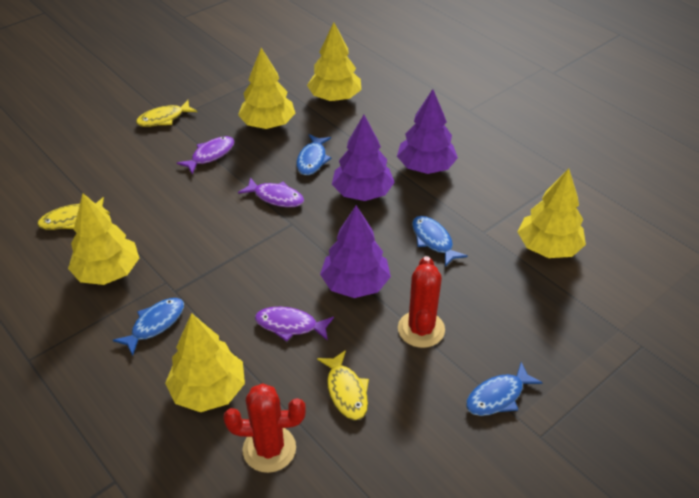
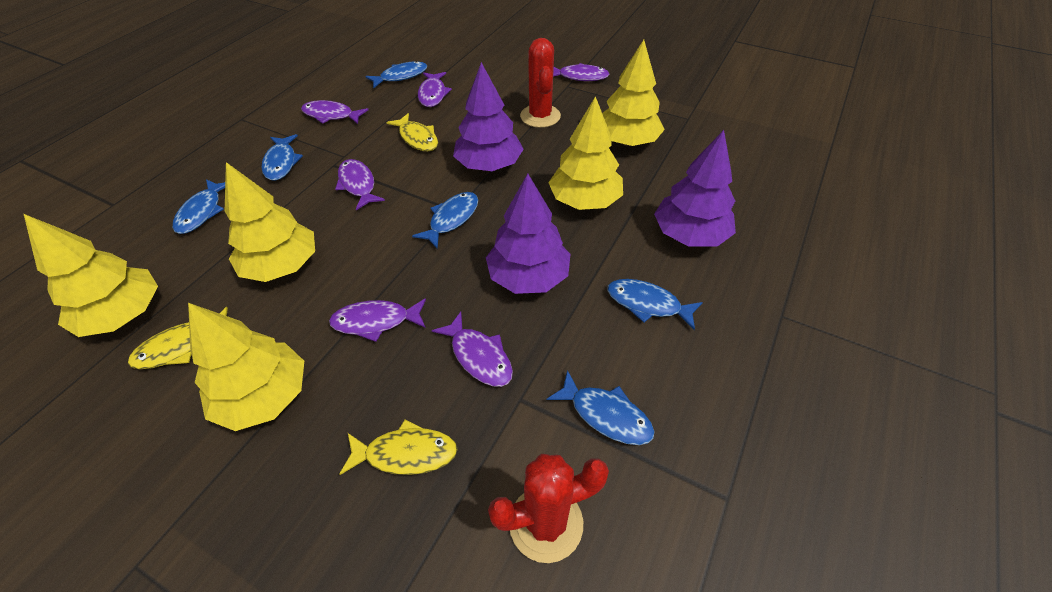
blue fish: [113,298,184,356] [297,134,332,175] [412,216,468,267] [466,362,543,416] = 4 -> [173,179,225,234] [262,134,303,181] [365,61,427,88] [412,192,478,249] [546,370,655,445] [607,279,703,330] = 6
purple fish: [177,136,235,174] [238,177,304,207] [255,307,334,341] = 3 -> [301,100,369,124] [329,298,426,342] [335,159,385,210] [418,72,452,107] [432,312,513,387] [553,63,609,81] = 6

